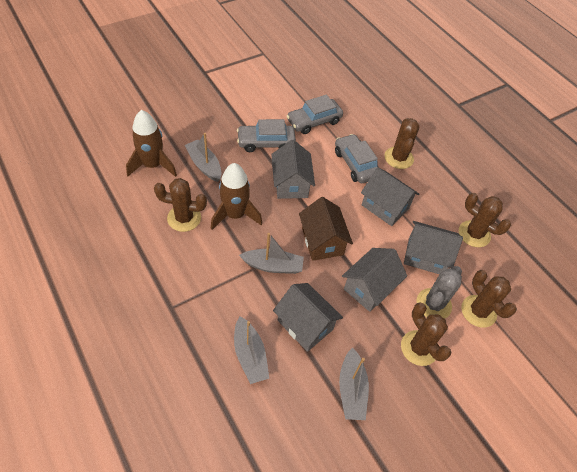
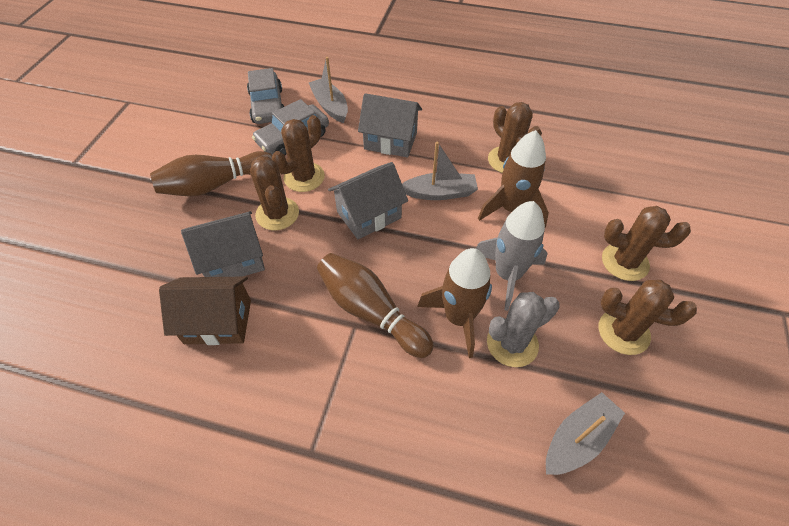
brown bowling pin: none = 0 -> [150,151,273,196] [317,253,434,358] = 2
grey boat: [185,133,221,182] [234,316,269,384] [239,233,304,274] [339,347,369,420] = 4 -> [309,57,348,123] [402,142,478,200] [546,392,625,475] = 3
grey car: [237,119,296,152] [287,95,343,134] [335,134,378,183] = 3 -> [247,68,284,124] [252,99,329,155] = 2
grey house: [271,140,315,199] [273,283,343,352] [342,248,407,312] [361,167,419,226] [404,221,463,274] = 5 -> [181,211,265,277] [328,162,408,239] [358,93,422,157] = 3
grey rocket: none = 0 -> [476,201,548,311] = 1

